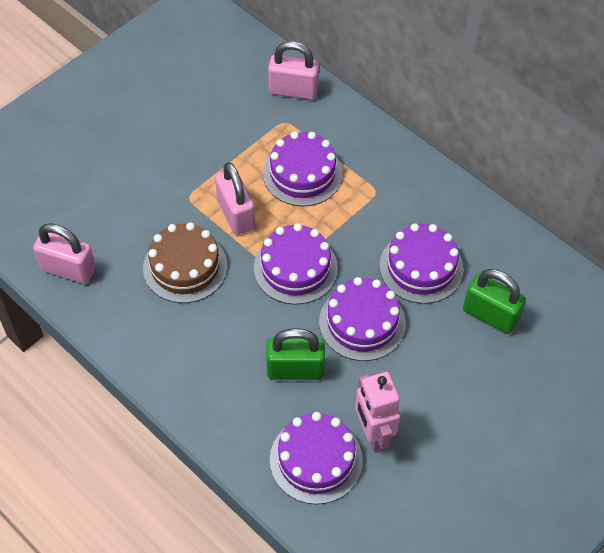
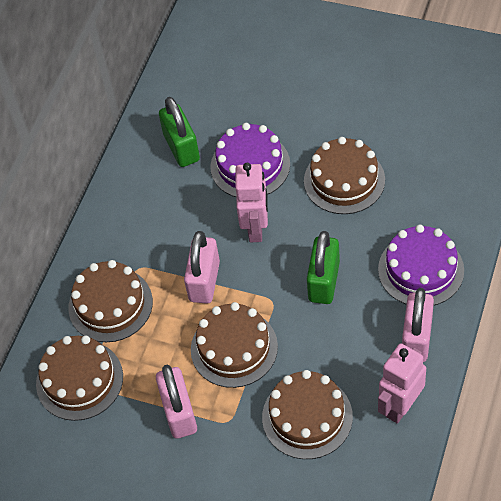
brown cake: [143,222,227,303] = 1 -> [36,335,123,421] [68,260,153,342] [191,302,278,388] [262,370,353,459] [304,137,385,214] = 5
pink robot: [355,372,401,452] = 1 -> [235,163,268,242] [378,344,426,424] = 2
purple cake: [254,223,338,305] [263,131,343,206] [270,412,363,504] [319,277,406,361] [379,223,464,304] = 5 -> [210,123,290,197] [378,224,464,306] = 2

